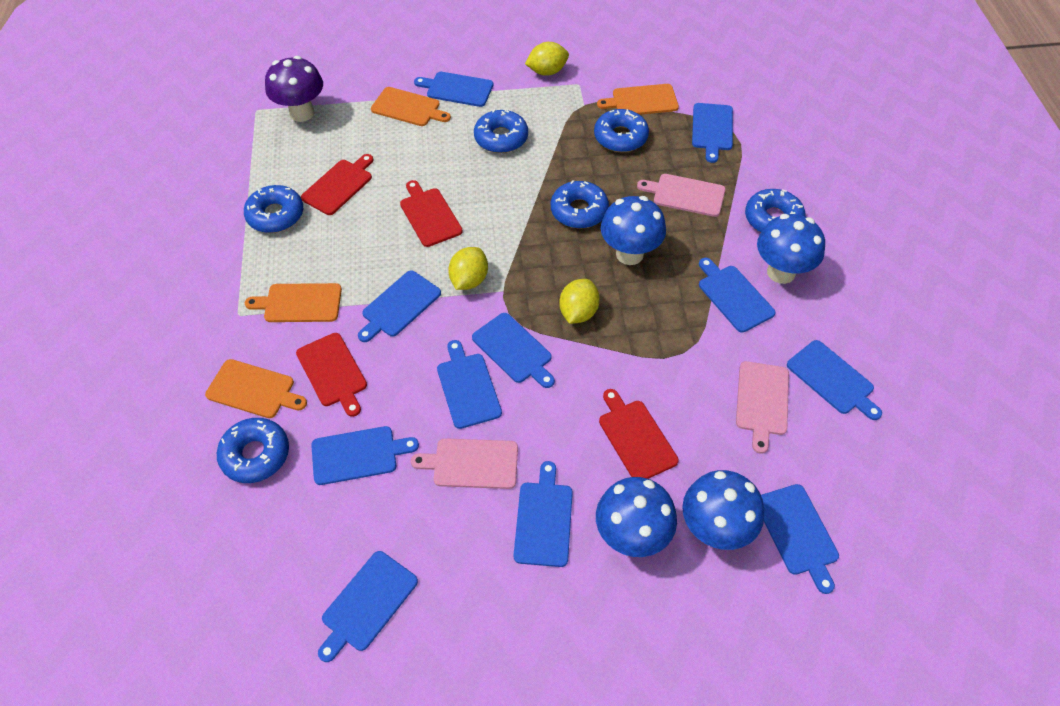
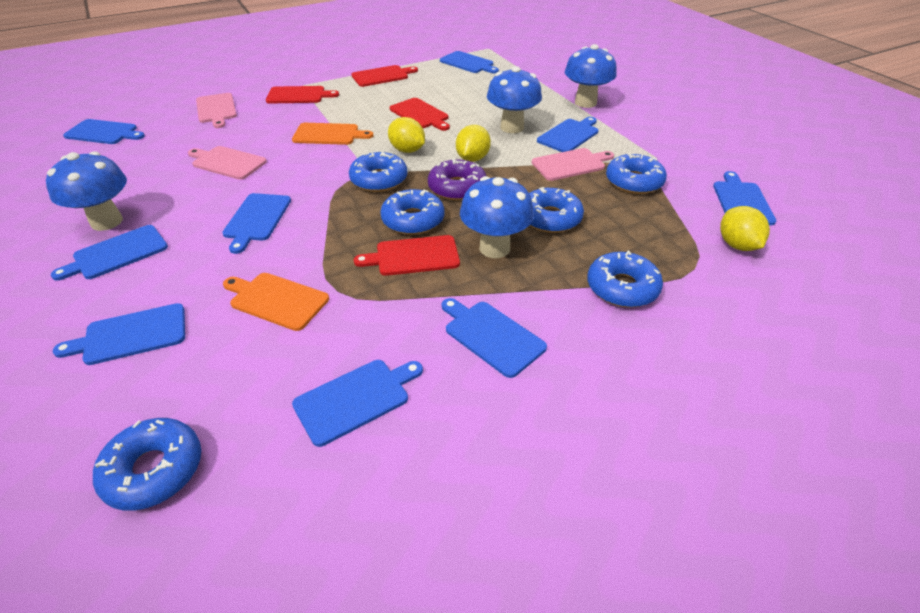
blue cutting board: [311,426,419,485] [318,551,418,662] [358,270,441,342] [414,72,493,107] [437,340,502,429] [472,313,555,388] [514,461,573,567] [692,103,733,163] [699,258,776,332] [761,484,839,594] [787,340,882,420] = 11 -> [51,225,168,281] [53,303,185,365] [63,119,145,144] [222,193,291,254] [292,360,423,447] [440,51,499,73] [442,298,547,378] [537,117,599,152] [713,171,776,225] = 9
orange cutting board: [205,359,307,418] [245,283,342,322] [371,87,451,126] [597,84,679,115] = 4 -> [223,273,329,331] [292,123,373,145] = 2
purple donut: none = 0 -> [428,159,486,200] = 1
purple mushroom: [265,56,323,122] = 1 -> none = 0

